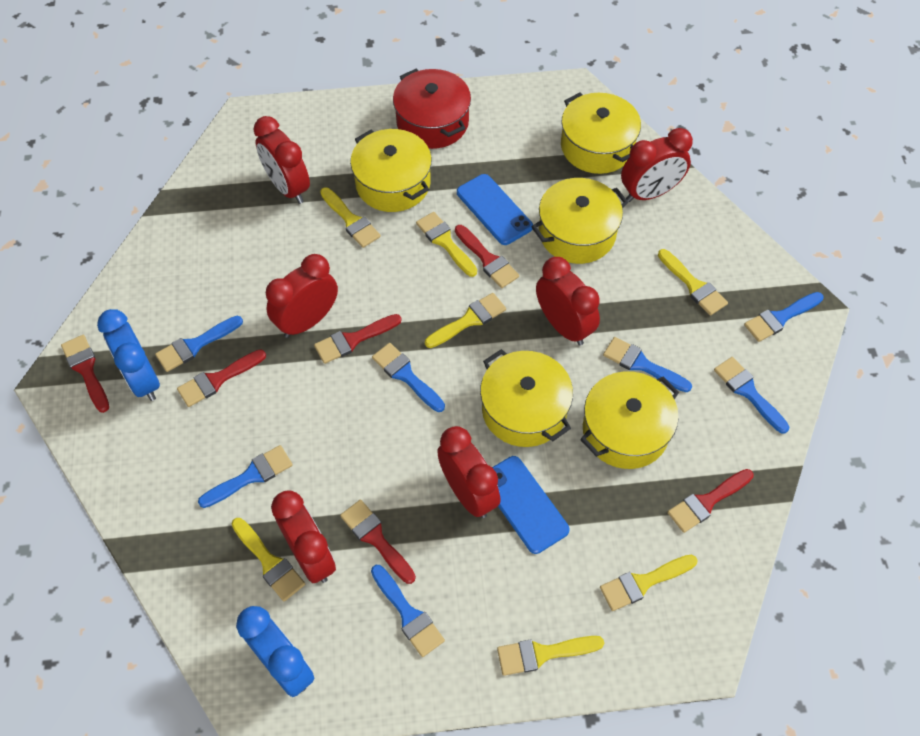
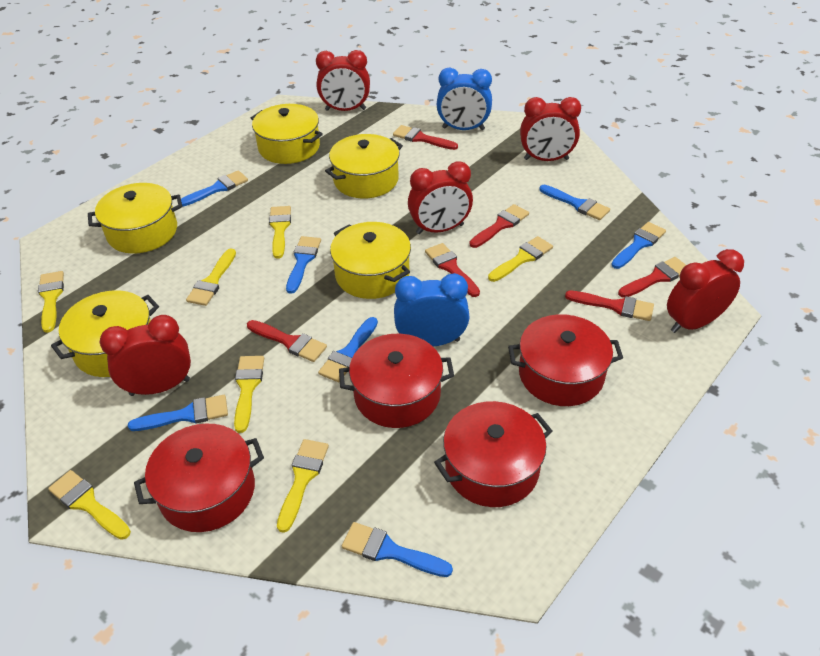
blue phone: [457,174,533,245] [492,456,570,554] = 2 -> none = 0
red clock: [253,116,310,204] [266,254,338,338] [271,490,336,583] [437,426,501,518] [536,257,600,346] [621,128,693,202] = 6 -> [100,315,191,396] [316,50,370,111] [408,161,473,234] [520,97,581,161] [667,249,744,333] = 5
red pot: [393,69,471,149] = 1 -> [134,423,264,532] [339,334,454,428] [434,401,552,507] [508,314,623,406] = 4

